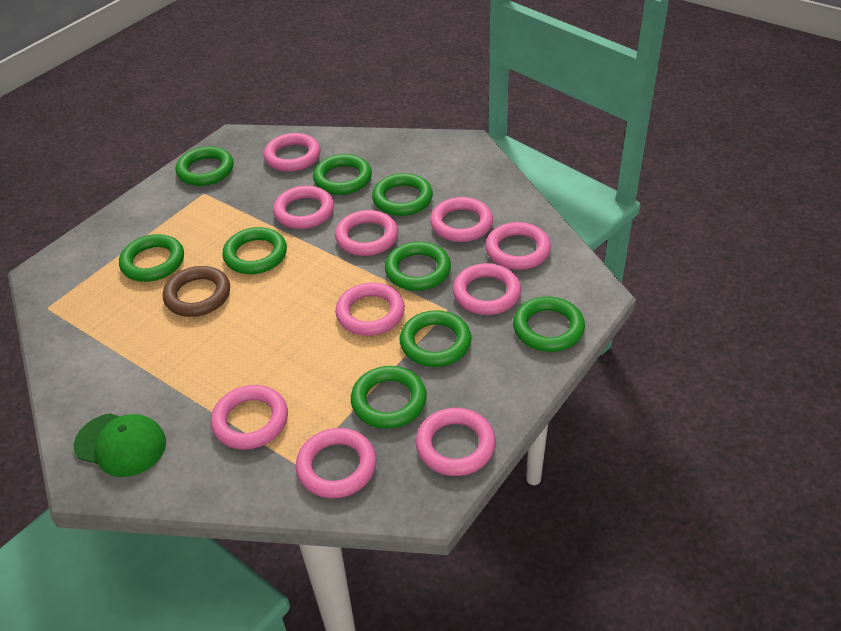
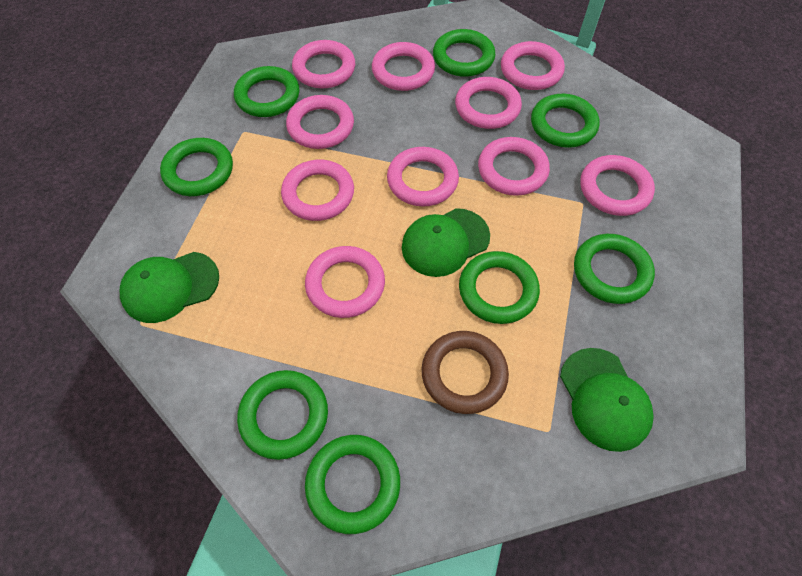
green cap: [74,413,166,477] = 1 -> [120,252,219,323] [402,208,490,277] [560,348,654,452] = 3
green ring: [119,234,184,282] [176,146,234,186] [222,227,287,274] [313,154,372,195] [351,366,427,429] [372,173,433,216] [385,242,451,291] [399,310,471,367] [513,296,585,352] = 9 -> [160,138,233,196] [234,66,299,117] [237,370,328,460] [305,435,400,534] [433,29,495,77] [459,251,540,324] [531,94,600,148] [574,234,655,304] = 8

